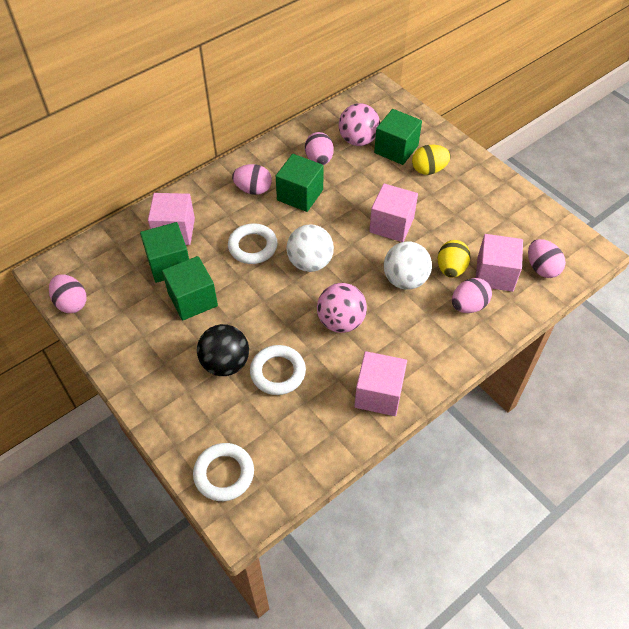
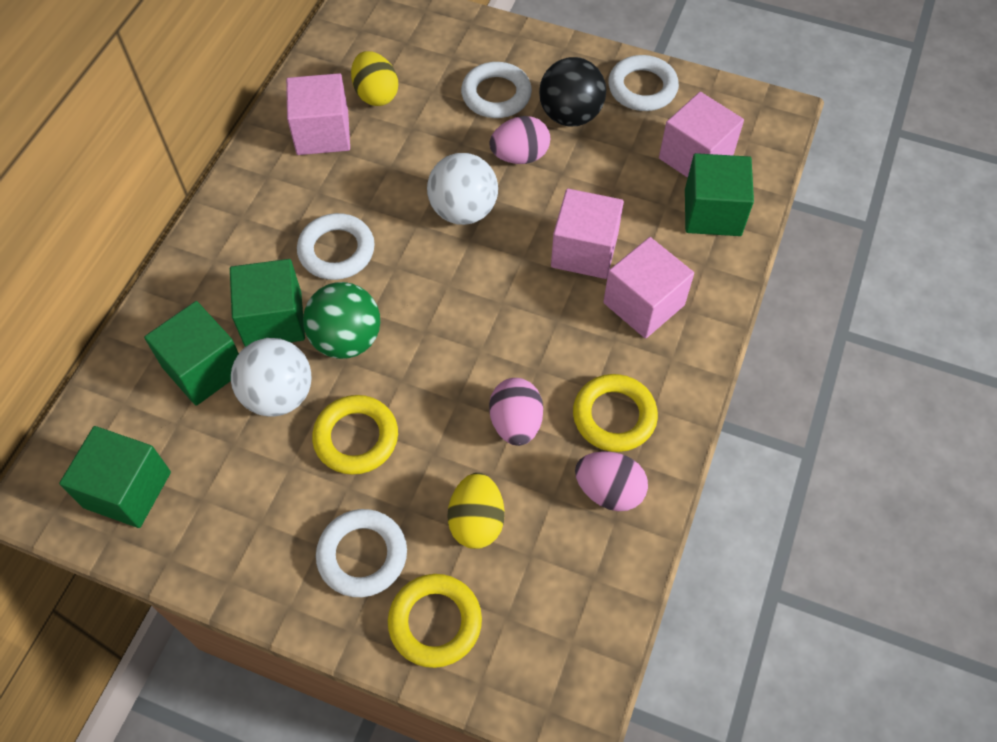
green ball: none = 0 -> [303,282,380,359] = 1
pink ball: [317,283,367,333] [339,103,380,146] = 2 -> none = 0
pink egg: [49,274,87,313] [232,164,272,195] [305,132,334,165] [452,278,492,313] [528,239,566,278] = 5 -> [489,116,550,164] [489,378,543,446] [575,451,648,511] = 3
white ring: [193,443,254,501] [228,223,278,264] [250,345,306,395] = 3 -> [297,213,375,280] [316,509,407,597] [461,62,532,118] [608,55,679,111] = 4
yellow ring: none = 0 -> [312,395,398,475] [388,574,482,668] [573,374,658,452] = 3

